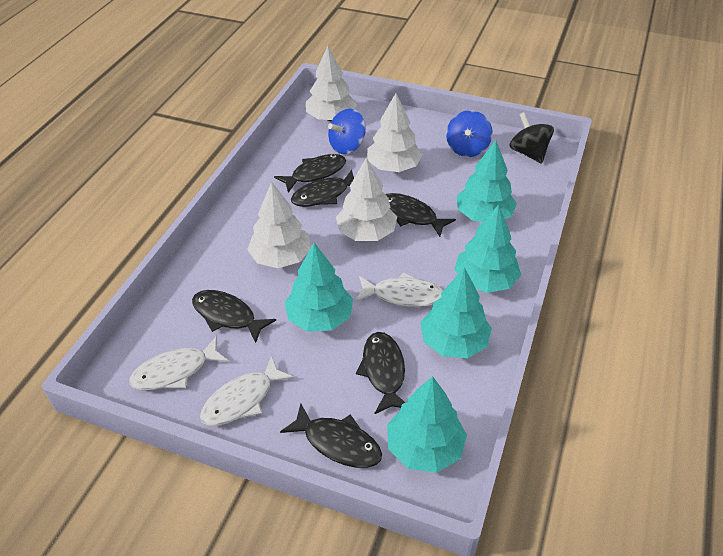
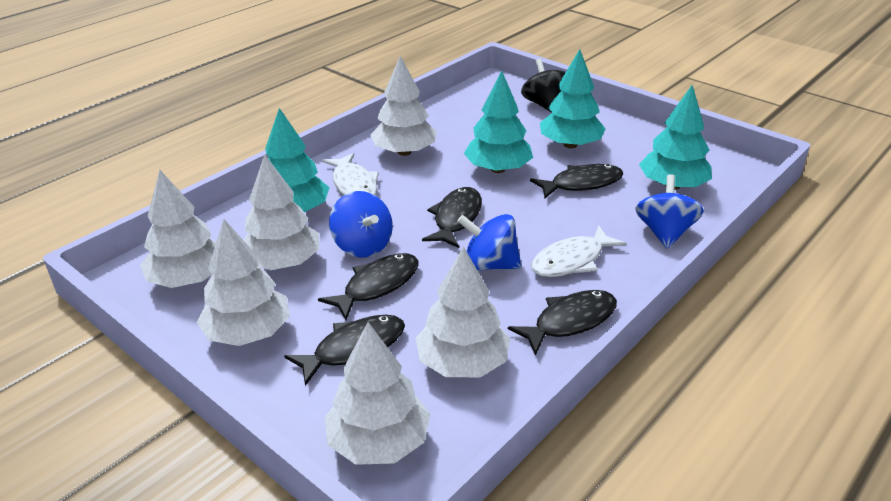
black fish: [192,290,276,343] [274,154,346,193] [280,403,382,468] [291,170,354,207] [356,332,405,414] [385,193,456,237] = 6 -> [284,315,405,386] [318,253,418,320] [422,187,482,248] [508,290,617,356] [530,164,623,198] = 5
blue spinning top: [328,108,366,154] [446,110,493,157] = 2 -> [329,191,393,257] [458,214,522,271] [635,174,704,249] = 3
turquoise tree: [285,243,353,332] [387,376,467,473] [420,267,492,358] [454,205,521,293] [457,140,517,222] = 5 -> [265,108,330,212] [464,71,533,173] [540,49,606,148] [639,85,712,190] = 4
white fish: [129,336,229,390] [200,356,294,426] [355,272,443,307] = 3 -> [322,153,379,195] [531,225,627,277] = 2
white tree: [247,182,311,268] [306,46,357,121] [336,157,397,241] [367,93,422,172] = 4 -> [140,170,216,288] [197,219,290,346] [244,154,319,270] [325,322,430,465] [371,56,437,156] [416,246,510,377] = 6

